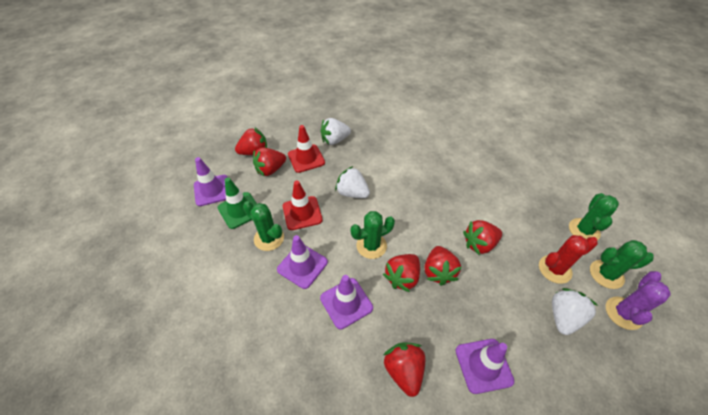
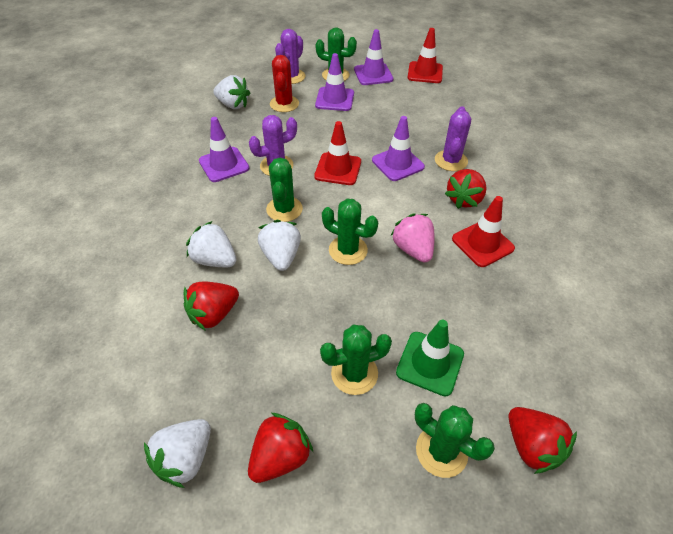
green cactus: [243,201,284,251] [350,211,395,259] [569,193,619,241] [590,240,654,289] = 4 -> [266,157,303,222] [316,27,357,81] [320,325,392,395] [322,199,378,265] [415,403,495,478] = 5
pink strawberry: none = 0 -> [390,213,435,263] = 1
purple cactus: [606,271,671,330] = 1 -> [249,115,297,176] [275,29,305,84] [435,106,471,171] = 3
red strawberry: [235,128,267,155] [253,147,286,176] [383,254,420,292] [384,342,425,397] [425,246,462,286] [463,220,502,255] = 6 -> [183,281,239,331] [248,413,313,483] [445,169,487,209] [509,407,577,474] = 4
red traffic cone: [283,181,323,230] [288,125,325,173] = 2 -> [314,121,361,185] [408,28,443,83] [452,196,515,267] = 3
white strawberry: [321,118,351,145] [335,166,370,198] [552,288,598,335] = 3 -> [144,419,211,488] [186,221,237,267] [213,75,250,109] [258,220,301,271] = 4

